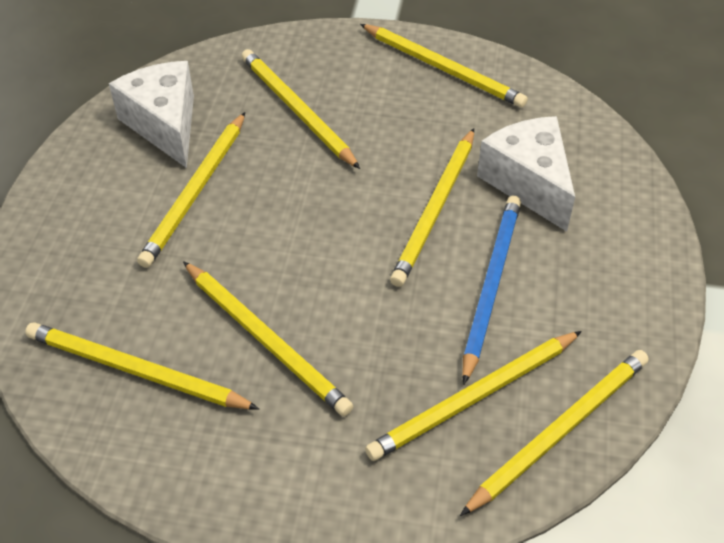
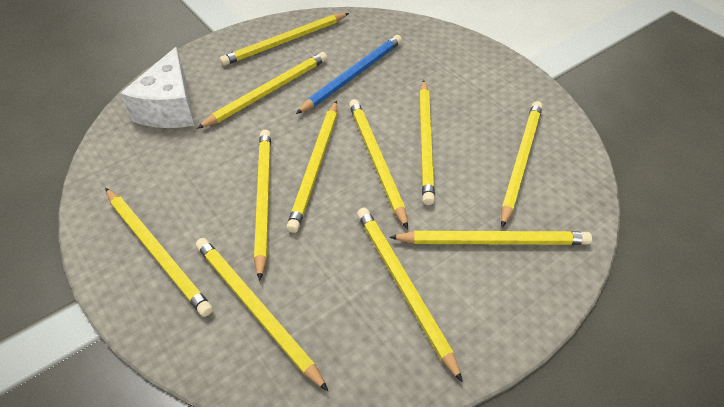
white cheese: [109,61,194,168] [477,116,575,232] = 2 -> [120,47,194,128] = 1
yellow pencil: [25,322,259,409] [137,112,245,268] [183,261,353,416] [241,49,360,169] [360,24,528,108] [365,331,582,461] [390,128,474,287] [460,350,649,516] = 8 -> [105,188,213,317] [196,238,328,391] [197,52,327,129] [220,13,349,66] [254,130,271,281] [286,101,337,233] [349,99,408,229] [357,208,463,383] [389,231,592,245] [419,80,435,205] [501,101,543,228] = 11

